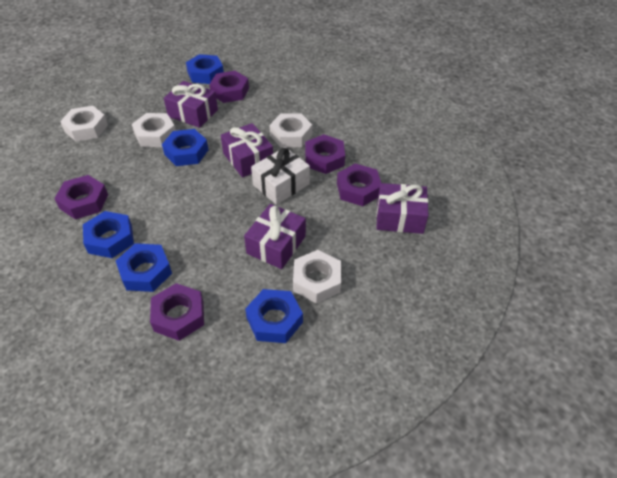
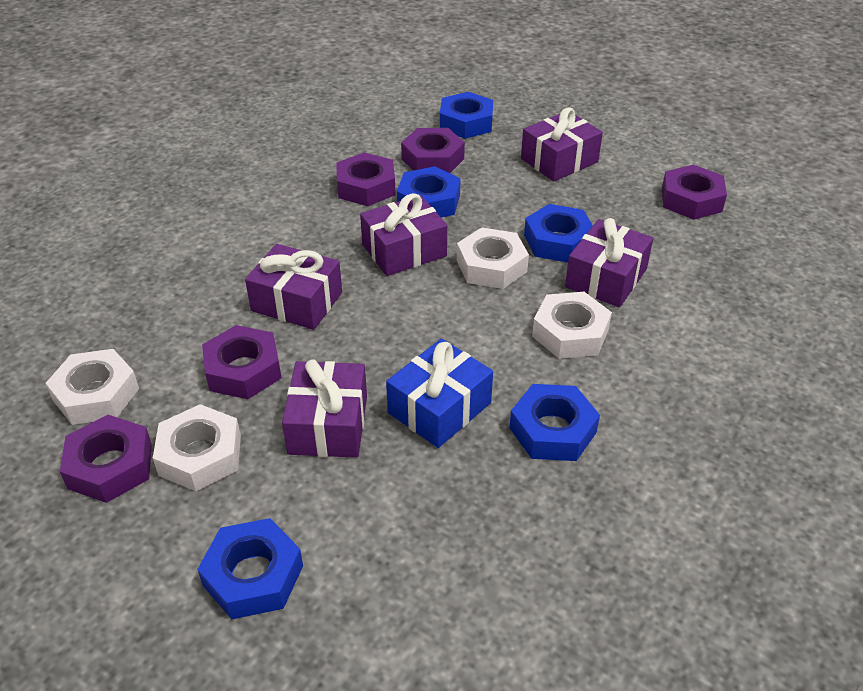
blue gift: none = 0 -> [386,339,493,448] = 1
purple gift: [164,81,218,128] [221,123,273,178] [244,204,306,269] [376,183,429,234] = 4 -> [245,244,342,330] [282,359,367,458] [360,193,447,276] [521,107,603,181] [565,218,653,307] = 5
white gift: [251,147,310,205] = 1 -> none = 0

